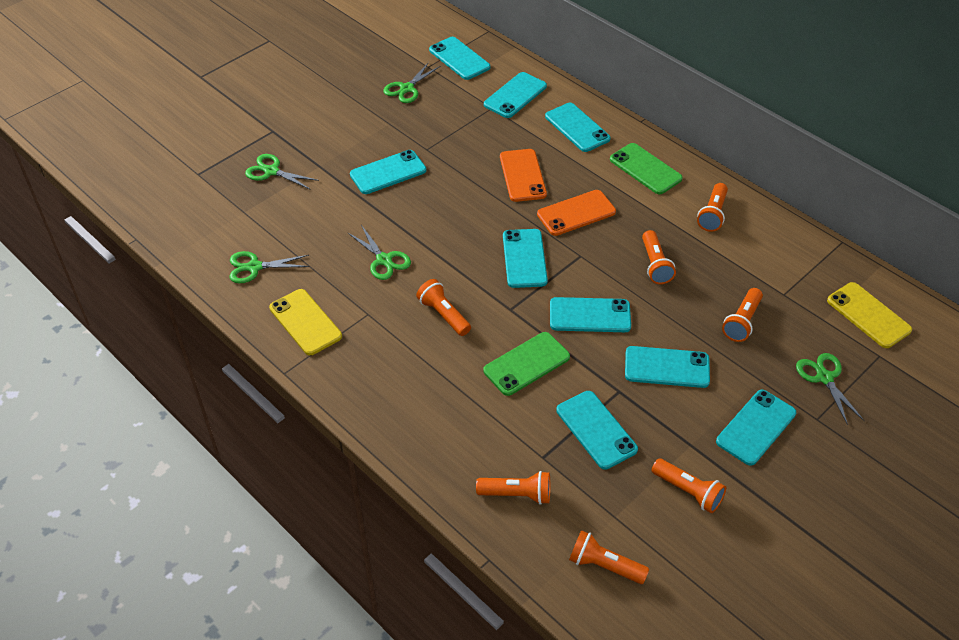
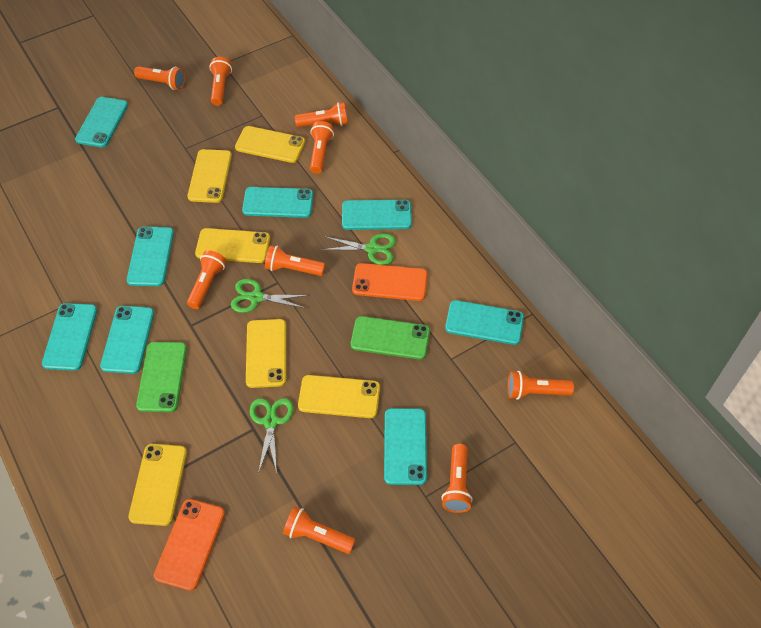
green scissors: [230,251,309,283] [245,154,319,190] [347,225,411,280] [384,62,440,103] [796,353,864,425] = 5 -> [231,279,309,313] [250,398,294,474] [322,233,396,265] = 3
orange flashlight: [416,279,471,336] [476,471,550,505] [569,530,649,584] [642,230,676,284] [652,458,726,513] [697,183,728,232] [722,288,763,342] = 7 -> [134,66,186,90] [187,250,227,309] [209,57,232,106] [265,245,325,276] [283,506,355,554] [295,102,348,127] [310,121,334,174] [442,444,473,513] [508,371,574,400] = 9
turquoise phone: [350,150,426,194] [429,37,490,80] [484,72,547,118] [503,229,548,288] [545,103,611,152] [550,297,631,332] [556,391,638,470] [625,346,710,388] [716,390,796,466] = 9 -> [42,303,97,371] [75,97,128,148] [100,306,154,374] [127,227,174,286] [242,187,313,218] [342,200,412,230] [384,408,427,485] [445,300,524,345] = 8
yellow phone: [269,289,342,355] [827,282,912,348] = 2 -> [129,444,187,526] [188,149,232,203] [195,228,270,263] [235,126,305,163] [246,319,286,388] [298,375,380,418] = 6

